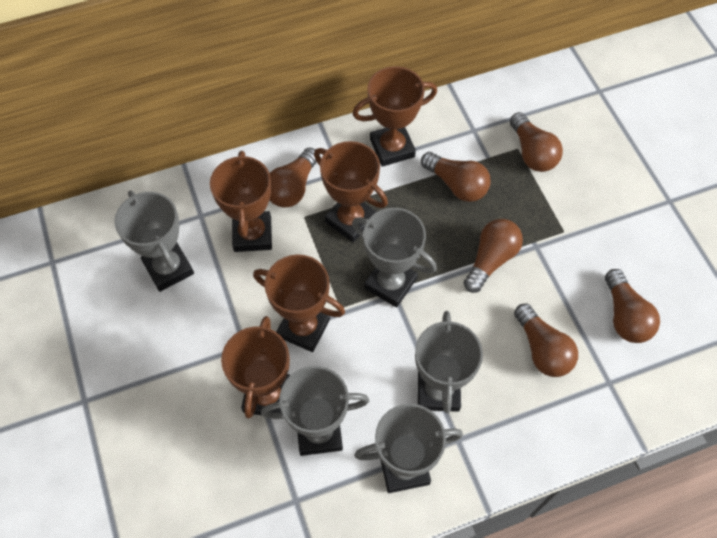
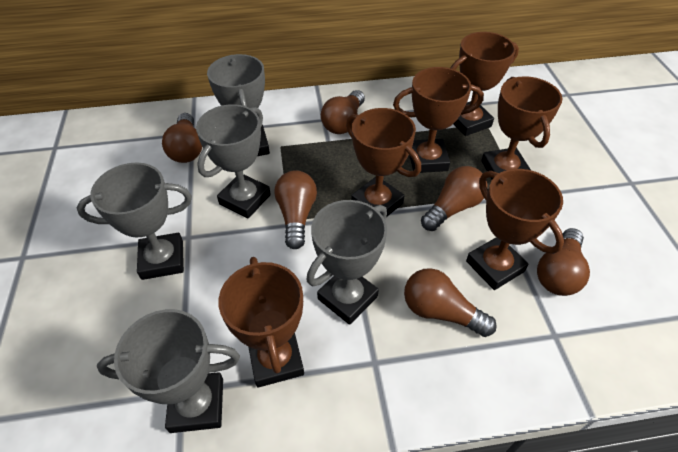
brown trophy: [210,151,272,252] [221,316,290,418] [253,254,345,352] [314,141,388,243] [353,66,437,167] = 5 -> [218,257,304,388] [346,108,421,217] [393,67,484,173] [450,32,519,136] [466,169,564,290] [481,76,563,179] = 6

